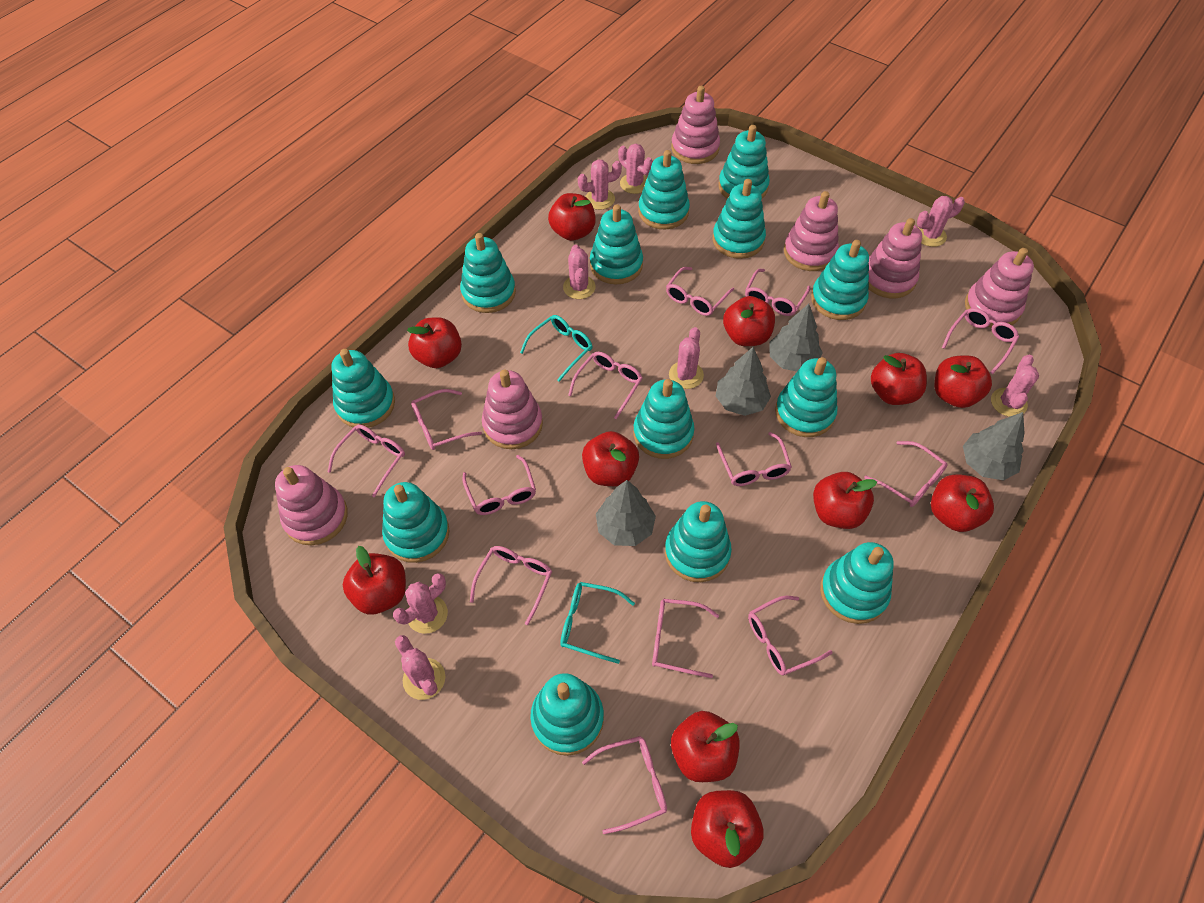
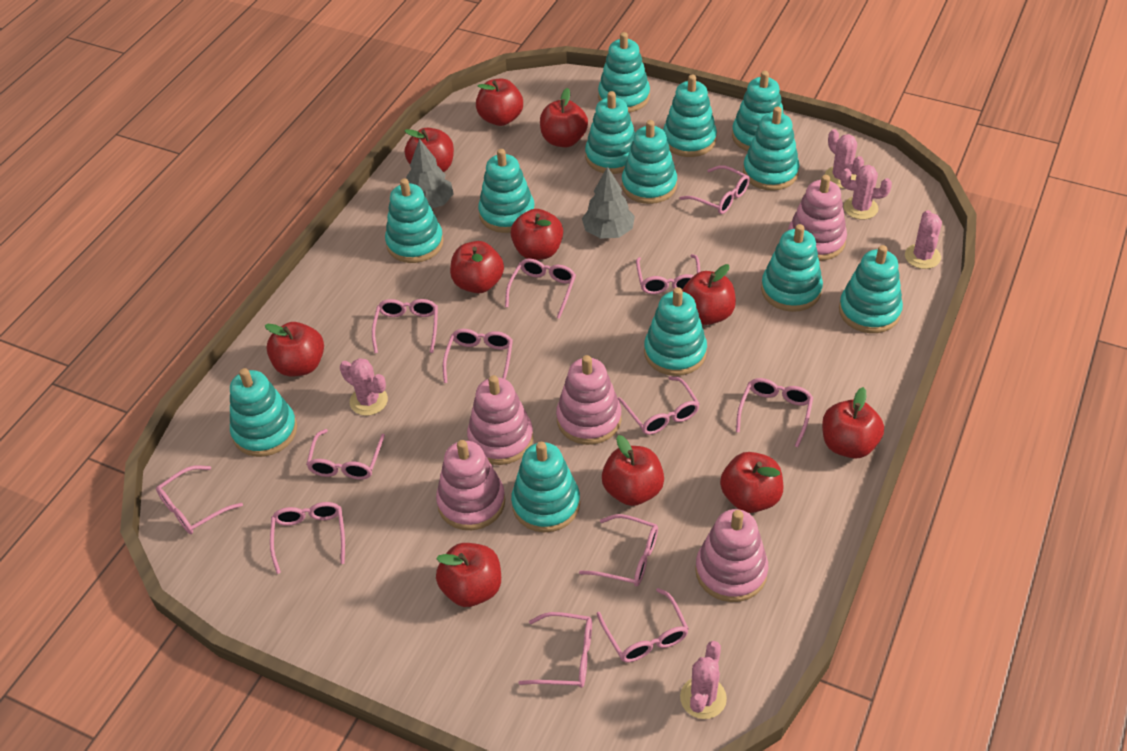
grey tree: [596,480,656,546] [716,347,771,416] [769,304,823,372] [963,412,1024,480] = 4 -> [406,138,454,208] [582,166,635,239] = 2
pink cactus: [393,573,448,634] [395,635,445,700] [563,245,596,299] [578,160,622,210] [618,144,653,194] [669,327,704,389] [917,196,965,247] [991,354,1039,417] = 8 -> [340,358,388,416] [680,641,727,719] [825,129,864,188] [840,165,892,220] [905,210,942,269] = 5
pink stacking toy: [275,465,348,545] [482,370,543,449] [671,86,720,164] [784,191,839,271] [868,218,922,298] [965,248,1034,328] = 6 -> [436,440,505,530] [467,375,534,465] [556,355,622,445] [695,509,768,602] [788,175,847,261] = 5
turquoise glasses: [520,315,592,382] [560,582,635,664] = 2 -> none = 0

